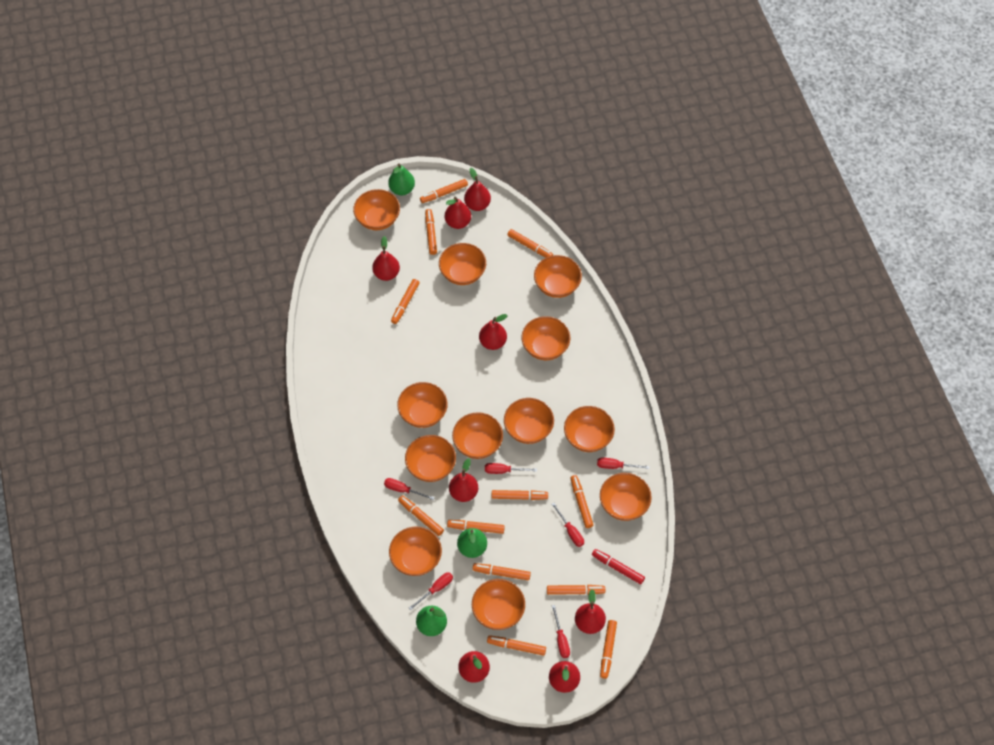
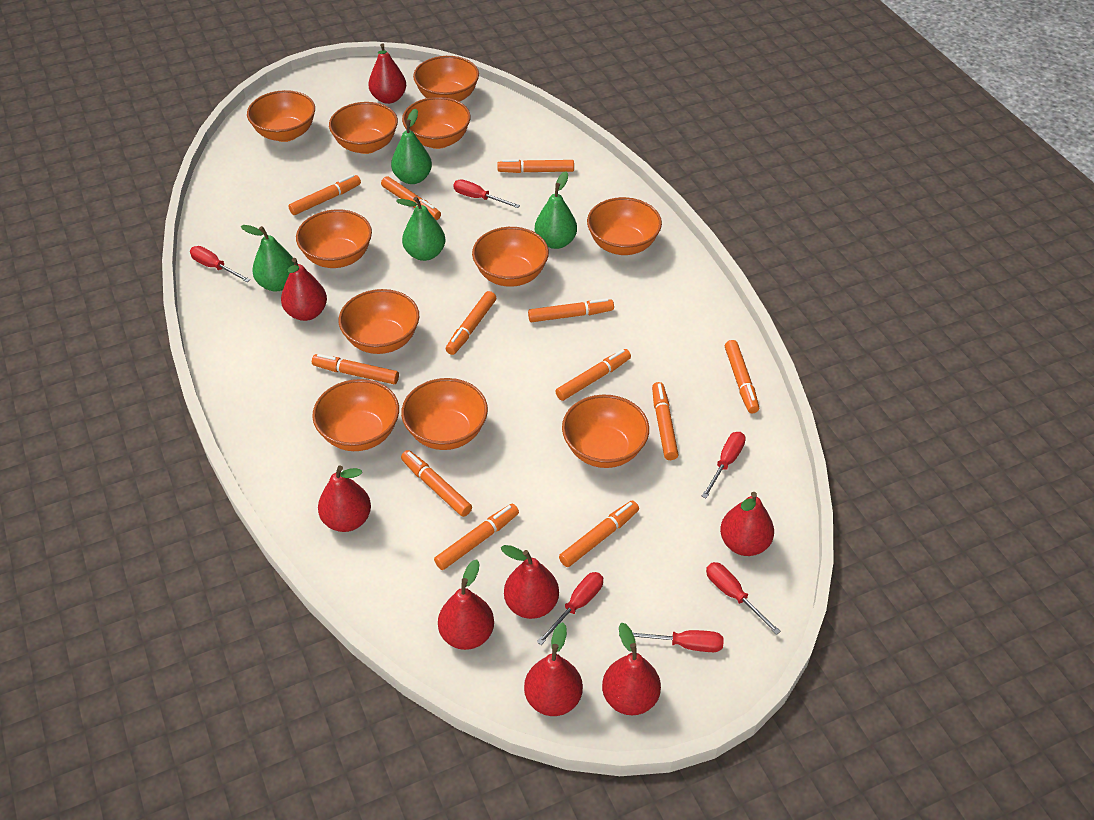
green pear: [388,163,415,195] [416,606,447,636] [457,528,487,558] = 3 -> [241,225,295,291] [391,109,432,184] [396,197,445,261] [535,171,577,249] = 4
orange bowl: [353,189,400,230] [389,527,442,576] [397,382,448,428] [405,435,456,482] [439,243,486,285] [452,412,503,459] [472,579,525,630] [504,398,554,444] [521,316,570,360] [534,255,582,298] [564,406,615,452] [600,473,652,521] = 12 -> [247,90,315,142] [296,209,372,268] [312,379,399,451] [329,102,398,154] [339,289,419,354] [401,378,488,450] [402,97,471,149] [413,56,479,101] [472,227,549,287] [562,395,649,468] [587,197,662,255] = 11
red marker: [592,549,645,584] = 1 -> none = 0

